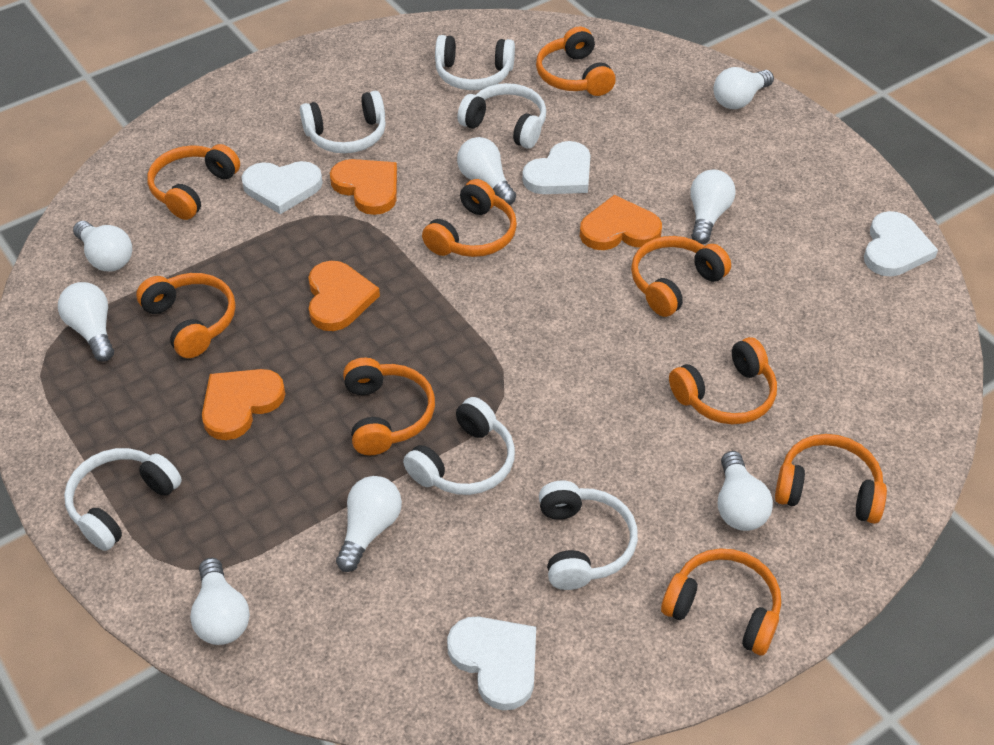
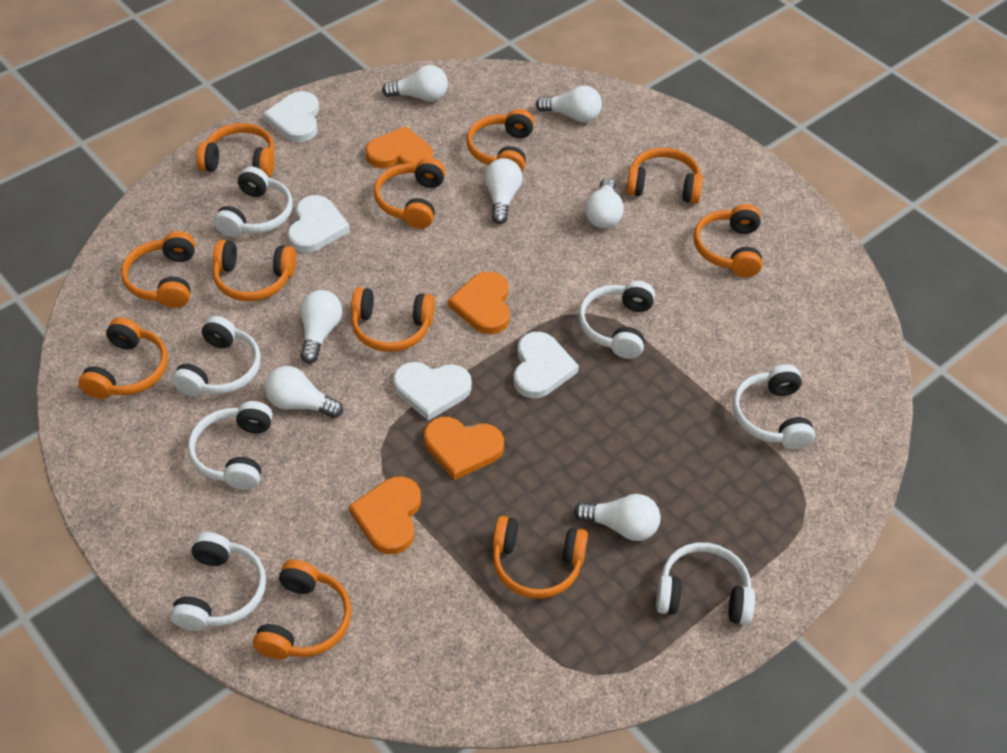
orange headphones: [136,273,236,358] [147,144,240,220] [343,358,435,455] [422,179,517,257] [536,26,616,96] [631,236,731,317] [661,549,781,655] [669,337,777,424] [775,434,887,524] = 9 -> [78,317,168,399] [121,231,195,308] [196,123,275,177] [213,240,296,301] [253,559,351,659] [351,287,435,352] [374,158,446,229] [466,109,534,172] [493,516,588,599] [626,148,703,204] [693,204,762,277] = 11
white headphones: [64,448,182,551] [300,91,386,153] [403,397,515,495] [435,35,515,90] [457,83,546,149] [539,481,638,590] = 6 -> [170,532,266,631] [172,316,261,397] [188,401,273,490] [214,166,293,237] [579,281,655,359] [656,542,755,625] [733,364,815,449] = 7
white light bulb: [58,282,114,362] [73,221,132,271] [190,558,250,645] [336,476,402,572] [457,137,516,205] [690,170,736,244] [714,67,774,109] [718,451,773,531] = 8 -> [265,366,343,418] [300,290,342,363] [382,65,448,102] [484,158,522,224] [536,86,602,123] [574,494,661,541] [585,178,624,228] = 7

